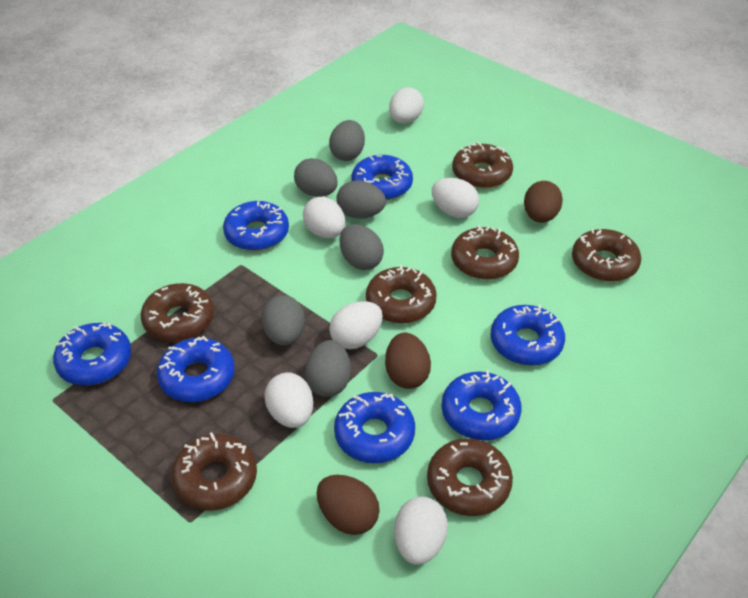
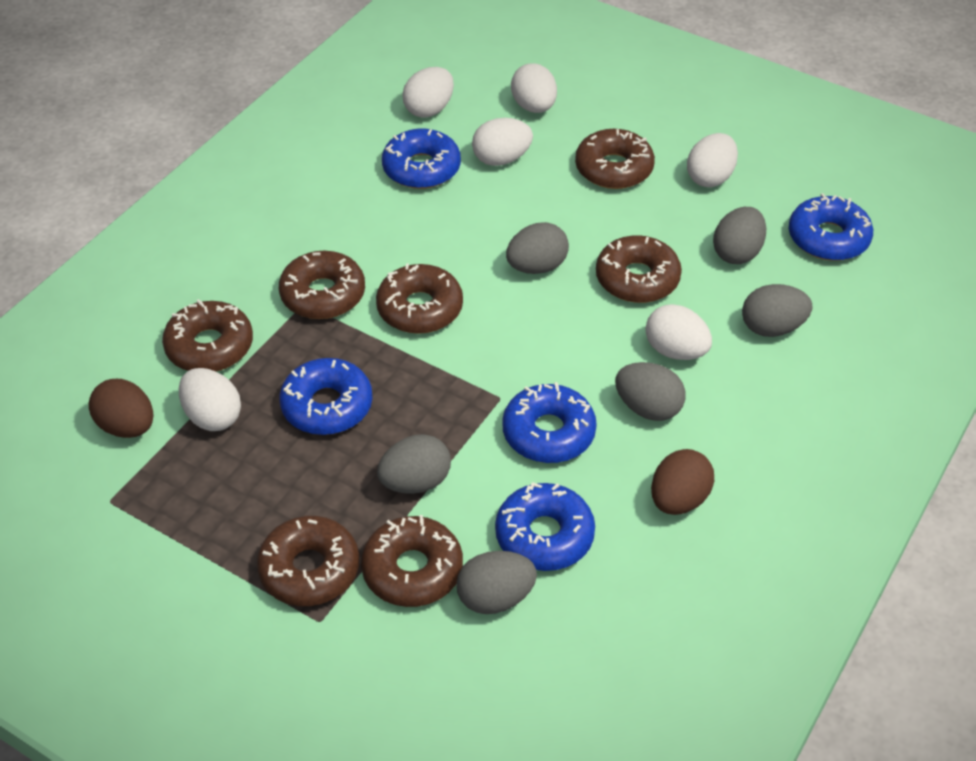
blue donut: [53,323,131,386] [157,336,235,402] [223,201,289,251] [334,392,415,463] [352,155,413,200] [441,370,521,440] [490,305,565,366] = 7 -> [279,358,373,435] [382,129,461,189] [495,482,595,571] [502,382,597,463] [789,193,873,261] = 5
brown egg: [317,475,380,535] [385,333,431,389] [524,181,563,223] = 3 -> [89,379,153,438] [651,449,714,515] = 2

